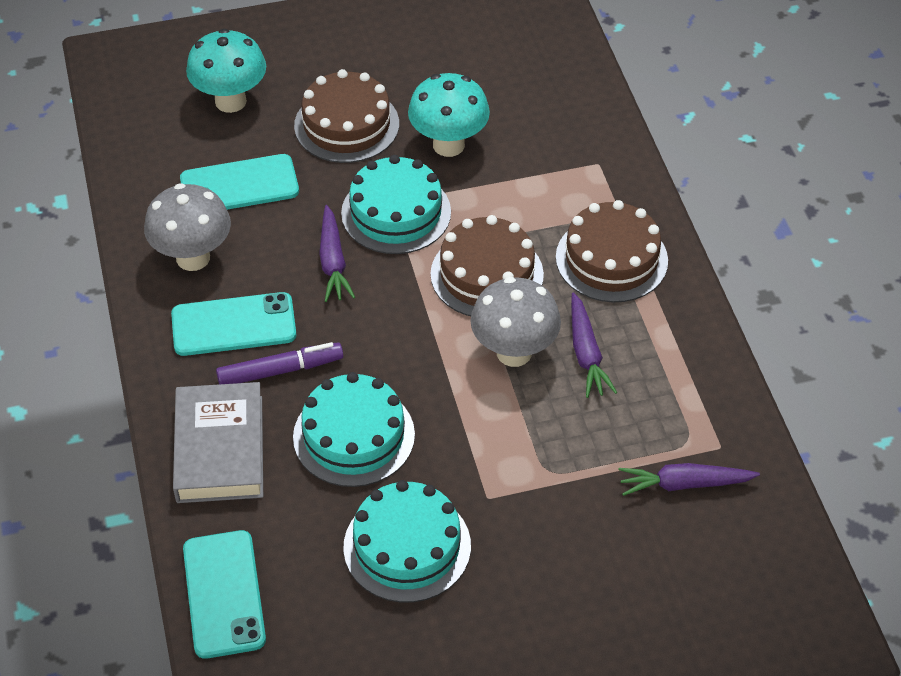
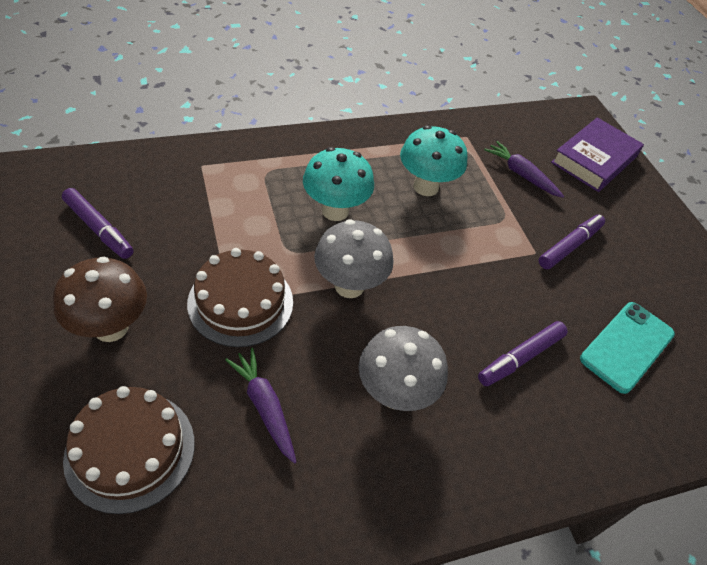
brown cake: [294,69,399,163] [430,215,544,316] [556,200,668,302] = 3 -> [63,386,195,514] [187,248,293,347] = 2
brown mushroom: none = 0 -> [53,257,147,342] = 1
grey book: [173,382,263,503] = 1 -> none = 0
purple book: none = 0 -> [551,117,644,192] = 1
purple carrot: [319,205,355,302] [571,292,617,398] [618,463,760,496] = 3 -> [225,348,296,464] [484,141,564,198] = 2
purple marker: [216,342,343,384] = 1 -> [62,188,133,259] [478,321,568,386] [538,215,605,269] = 3
turquoise cake: [293,372,415,487] [341,155,451,254] [343,480,471,603] = 3 -> none = 0
turquoise phone: [171,292,296,356] [180,154,299,210] [183,530,266,659] = 3 -> [580,302,675,394] = 1

